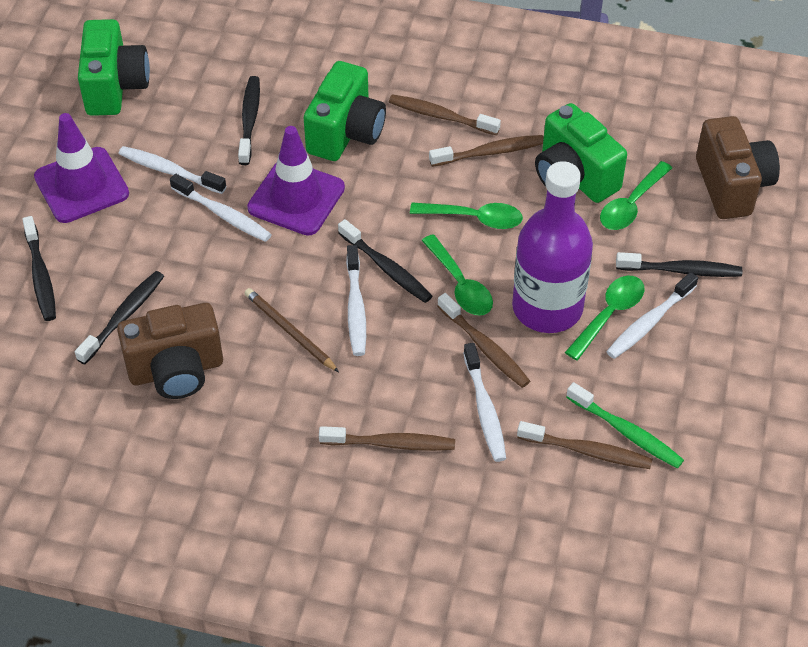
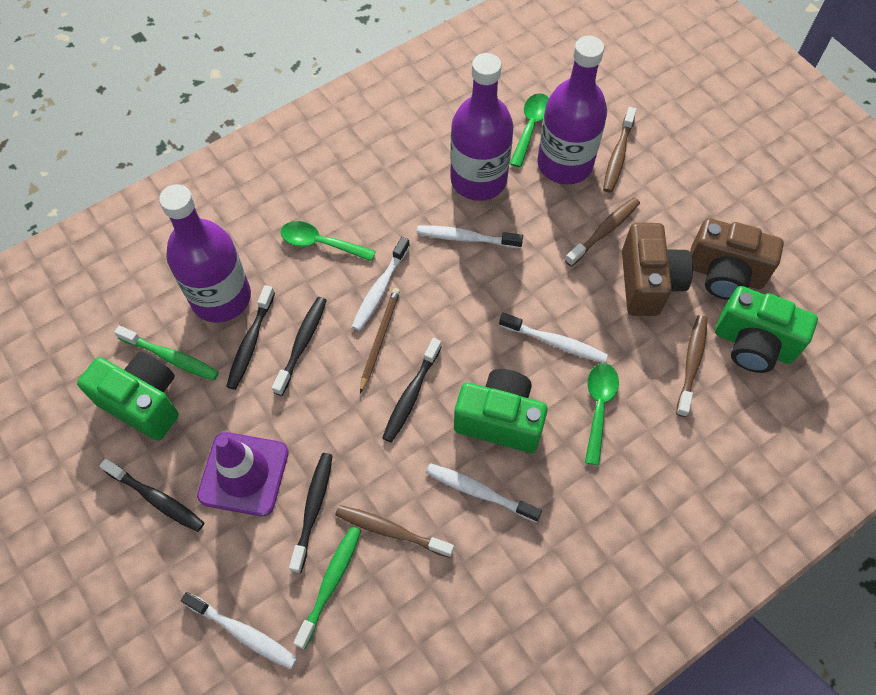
brown toothbrush: [319,426,455,451] [389,94,501,135] [429,135,544,167] [437,293,530,388] [517,421,652,469] = 5 -> [335,505,454,558] [565,197,640,267] [603,107,637,193] [676,315,707,417] = 4
green spoon: [410,202,523,229] [421,234,493,316] [565,276,645,360] [600,161,672,230] = 4 -> [280,221,376,262] [510,93,549,168] [585,363,619,465] = 3
green toothbrush: [566,382,684,469] = 1 -> [114,326,219,381] [293,526,361,649] = 2
purple bottle: [512,161,593,333] = 1 -> [159,184,251,323] [450,53,514,201] [537,36,607,185] = 3
purple traffic cone: [34,113,129,223] [247,126,345,236] = 2 -> [197,432,289,516] = 1

